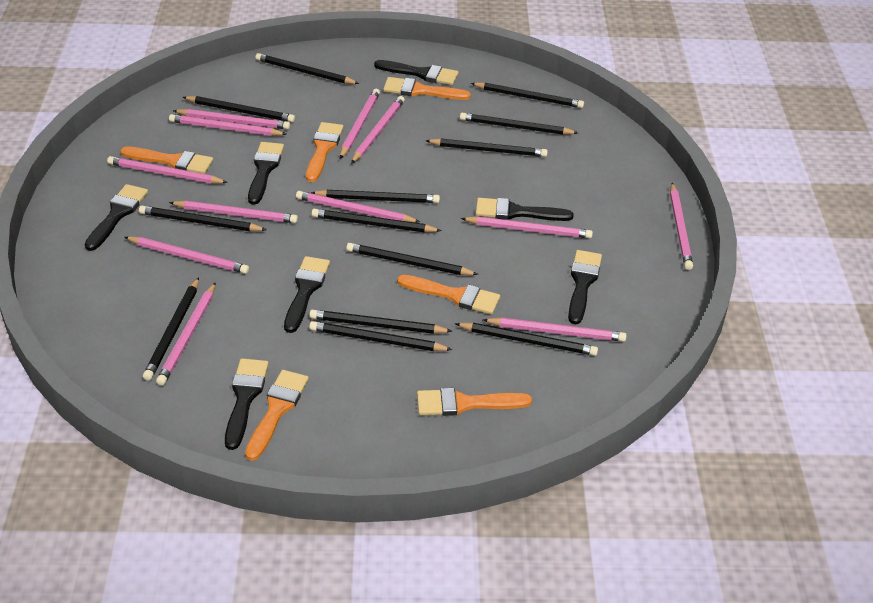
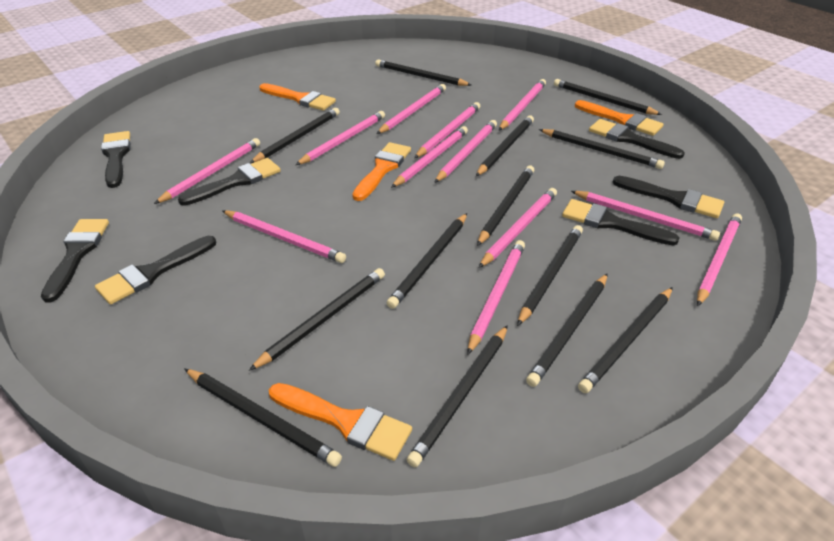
orange brush: [120,147,213,174] [245,370,309,461] [306,122,344,182] [383,77,471,100] [397,275,500,314] [417,388,532,416] = 6 -> [259,83,336,111] [269,383,412,461] [352,142,411,201] [575,100,664,136] = 4

